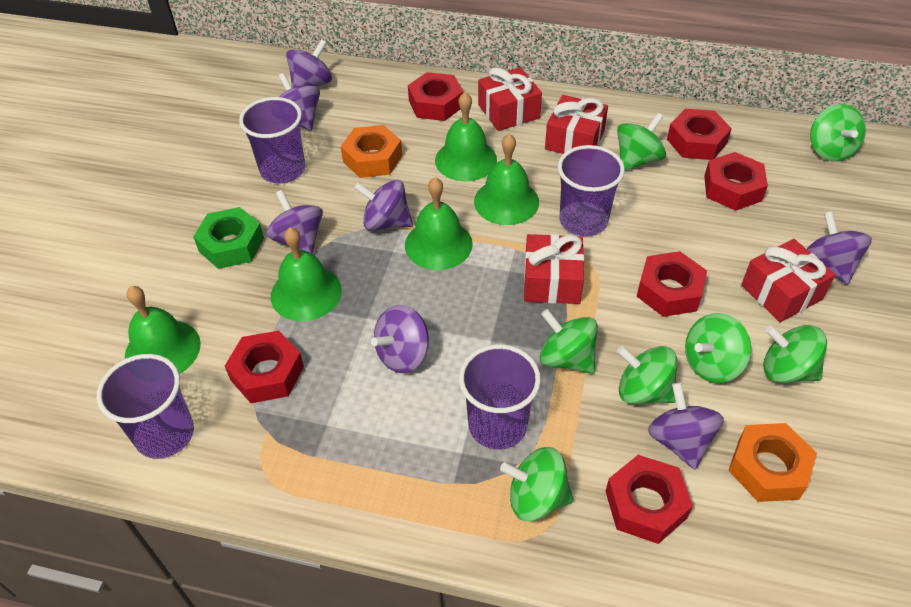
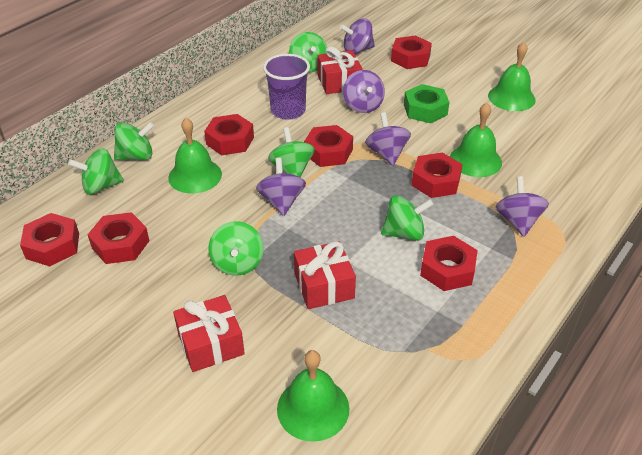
green bell: [125,286,201,374] [271,227,342,321] [405,177,473,270] [435,92,497,181] [474,134,539,225] = 5 -> [168,118,222,193] [277,350,349,442] [450,103,502,177] [488,42,535,111] = 4
green spinning top: [500,447,574,522] [540,309,598,374] [617,113,666,170] [617,346,677,404] [685,313,751,383] [763,325,827,383] [810,104,866,161] = 7 -> [68,148,124,195] [114,122,154,160] [208,221,264,276] [268,127,315,177] [289,32,327,72] [381,195,434,241] = 6
orange nut: [341,125,402,178] [728,423,817,502] = 2 -> none = 0
purple cup: [97,354,194,459] [239,97,306,184] [459,344,541,450] [558,145,625,236] = 4 -> [263,54,310,120] = 1
purple spinning top: [267,190,323,254] [279,73,320,131] [286,39,332,88] [354,180,413,231] [371,305,429,373] [648,382,724,469] [807,211,872,285] = 7 -> [256,158,306,216] [340,18,375,54] [343,70,385,113] [365,112,411,166] [496,176,549,237] = 5
red gift: [478,67,542,131] [524,234,584,304] [545,95,608,154] [741,239,835,322] = 4 -> [173,295,245,372] [294,241,356,309] [318,46,362,94] = 3
red nut: [225,331,304,403] [408,72,463,121] [605,455,693,544] [637,251,707,317] [667,109,732,160] [704,152,768,211] = 6 -> [20,213,79,266] [88,212,149,264] [204,114,254,155] [304,125,353,167] [391,35,432,69] [411,152,463,198] [420,236,478,291] = 7

